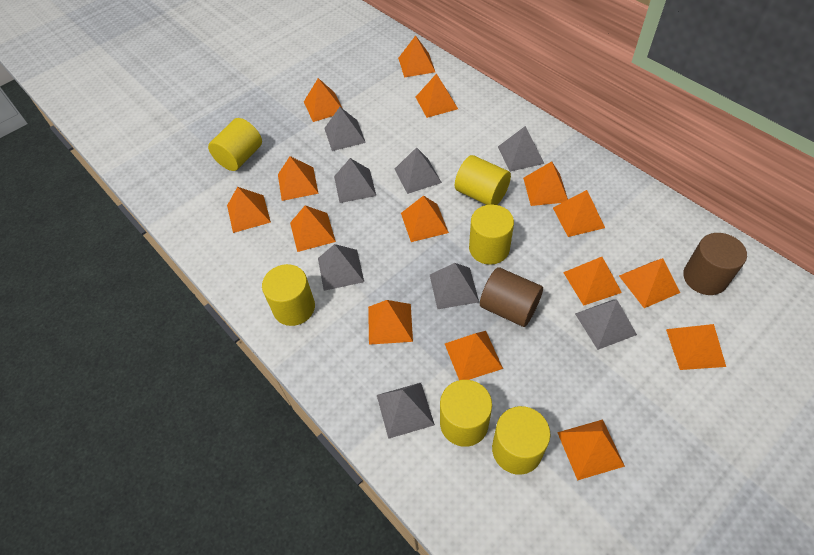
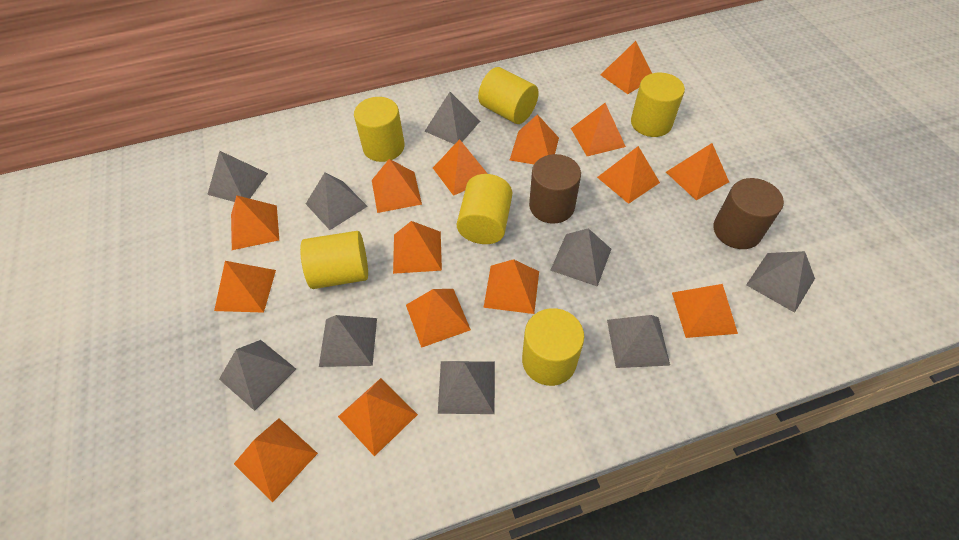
grey pyramid: [318,244,364,291] [324,107,366,151] [334,158,376,203] [377,383,435,439] [395,147,442,194] [430,263,479,309] [498,126,545,172] [575,300,637,350] = 8 -> [207,151,268,202] [219,340,296,411] [306,173,368,230] [319,315,377,367] [425,92,480,144] [438,361,495,414] [550,228,611,287] [607,315,670,368] [746,251,815,313] = 9

